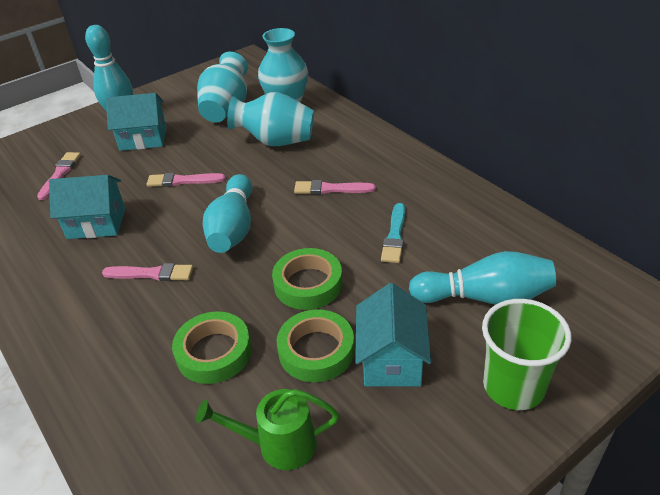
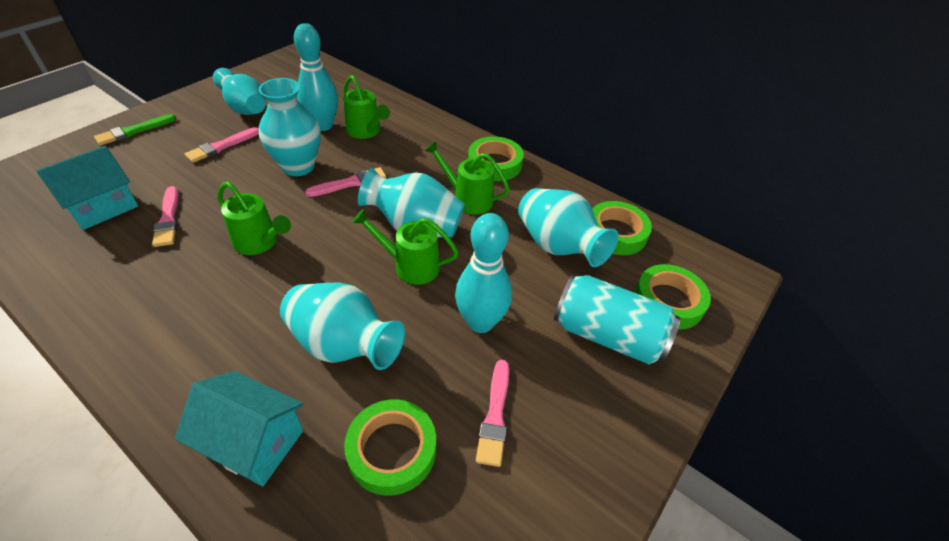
green brush: none = 0 -> [94,114,176,146] = 1
green cup: [482,299,572,410] = 1 -> none = 0
green tape: [172,312,252,384] [272,248,342,310] [277,309,355,382] = 3 -> [344,399,436,496] [468,136,524,181] [592,201,652,255] [635,264,711,330] = 4
green watering can: [196,389,339,470] = 1 -> [217,182,291,255] [343,75,390,139] [352,209,459,285] [425,141,510,214] = 4
turquoise brush: [381,203,405,263] = 1 -> none = 0
turquoise can: none = 0 -> [554,274,681,364] = 1
turquoise house: [49,175,125,239] [106,93,167,151] [355,283,431,386] = 3 -> [36,146,138,230] [175,371,303,486] = 2
turquoise vase: [197,52,248,123] [227,92,314,146] [258,28,308,103] = 3 -> [259,78,321,176] [280,283,405,370] [358,168,464,237] [518,188,618,267] = 4

